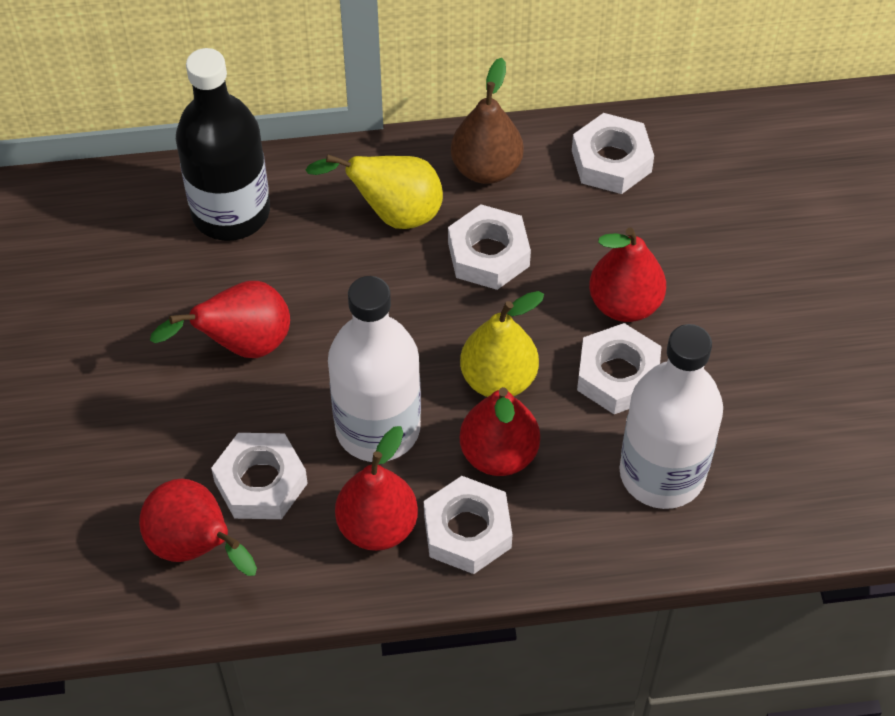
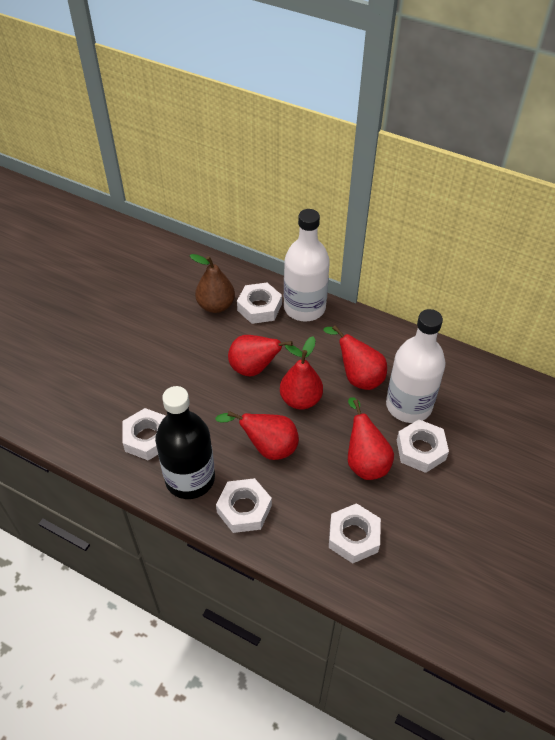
yellow pear: [305,154,443,229] [460,291,544,397] = 2 -> none = 0

